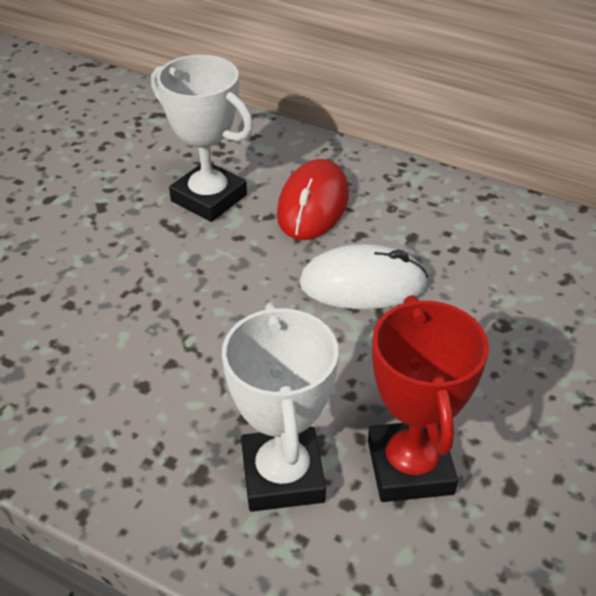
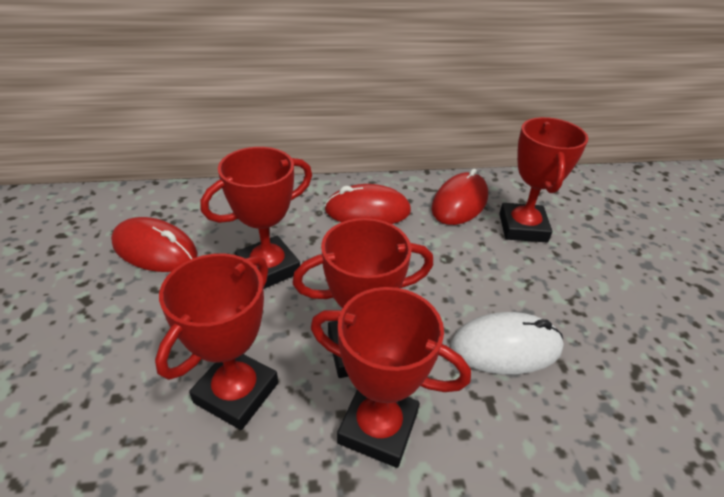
red mouse: [277,159,349,240] = 1 -> [111,217,198,272] [324,184,411,224] [431,169,488,225] = 3
red trophy: [368,295,489,502] = 1 -> [155,253,278,430] [200,147,312,289] [292,218,433,378] [311,287,471,468] [499,117,588,242] = 5
white trophy: [151,55,253,222] [222,303,339,512] = 2 -> none = 0

